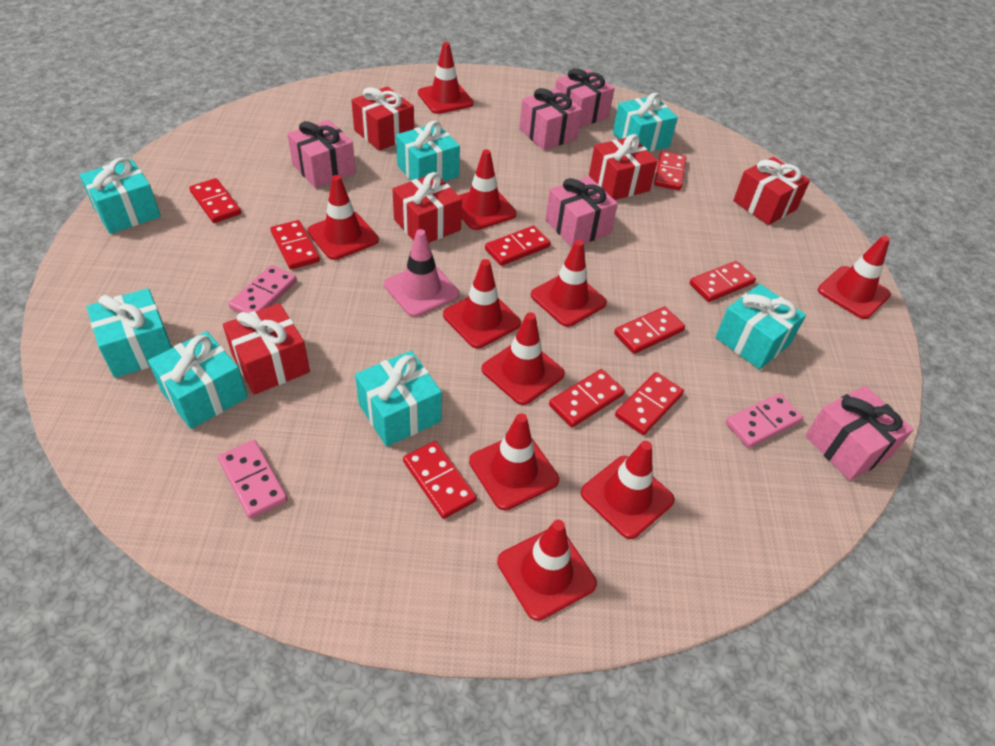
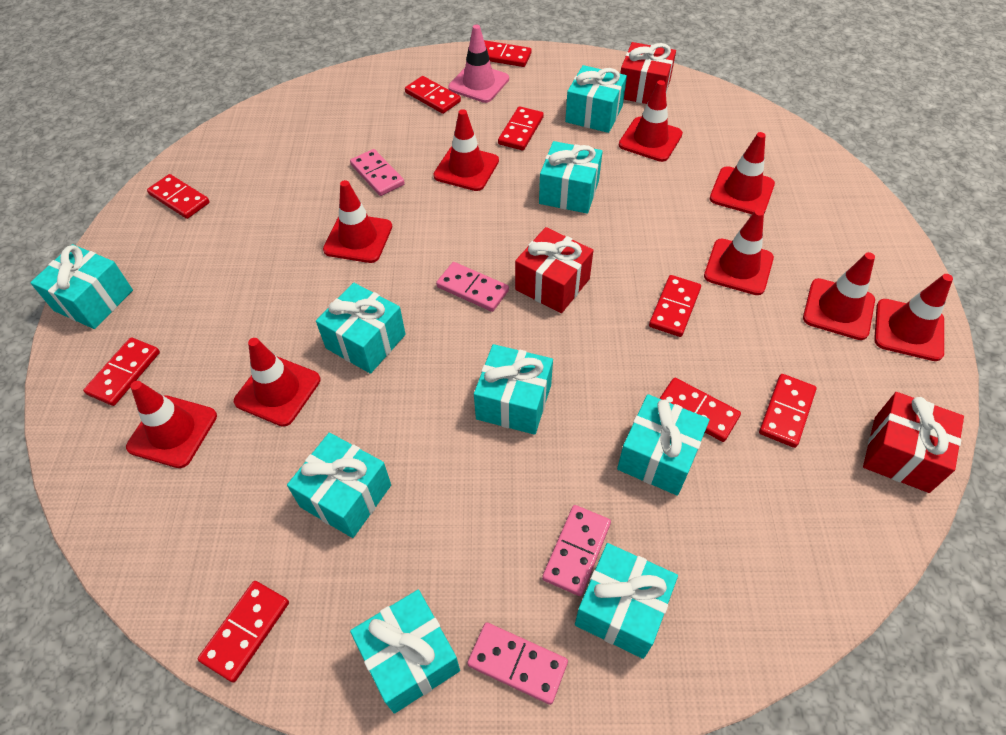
pink domino: [218,440,288,519] [228,265,297,313] [725,393,804,448] = 3 -> [350,149,405,196] [436,262,509,312] [467,622,568,705] [542,505,611,596] = 4
pink gift: [288,120,356,188] [519,88,582,150] [545,176,618,247] [555,68,615,128] [805,386,914,481] = 5 -> none = 0
red gift: [223,303,310,395] [351,86,414,151] [392,172,462,243] [589,134,658,200] [733,157,810,225] = 5 -> [515,227,593,313] [620,42,676,104] [863,392,964,493] = 3
red traffic cone: [307,175,379,260] [418,42,474,114] [443,259,521,348] [459,149,516,230] [469,413,559,510] [482,312,565,405] [497,520,597,621] [531,240,607,327] [581,441,675,539] [818,235,891,319] = 10 -> [126,381,217,468] [234,338,320,427] [323,180,392,263] [433,109,499,191] [619,80,683,162] [704,209,774,295] [710,132,775,214] [803,252,875,340] [874,274,953,361] = 9
turquoise gift: [80,157,161,234] [87,288,172,378] [148,331,247,429] [355,351,442,447] [396,120,460,181] [613,93,678,152] [715,284,806,369] = 7 -> [30,244,133,329] [287,433,391,538] [316,283,406,374] [350,590,460,714] [474,344,553,435] [539,141,603,214] [565,65,627,133] [575,543,678,659] [617,394,710,496] = 9

